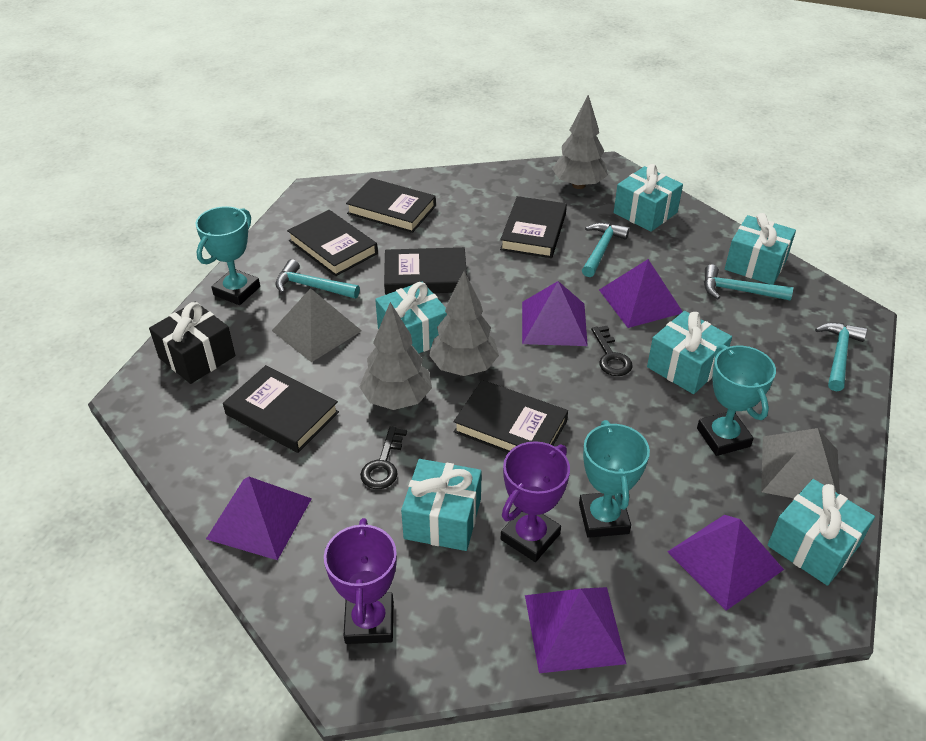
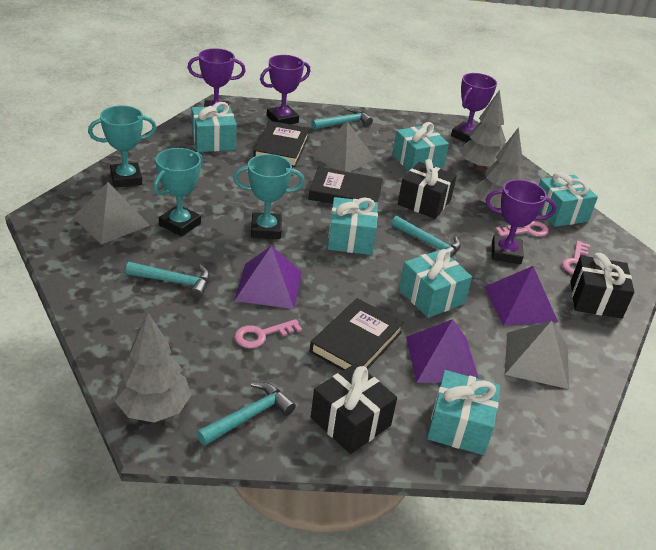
black book: [223,365,339,453] [287,210,378,276] [346,178,436,233] [384,247,467,295] [454,380,568,453] [500,196,567,258] = 6 -> [253,121,310,167] [309,167,383,204] [310,298,404,371] = 3
black gift: [149,302,235,384] = 1 -> [311,363,397,454] [398,159,457,219] [570,253,634,319] = 3
black key: [360,426,407,489] [591,326,633,376] = 2 -> none = 0
grey pyramid: [272,288,362,362] [761,428,840,498] = 2 -> [73,182,150,245] [311,122,375,172] [505,321,569,389] = 3
pink key: none = 0 -> [234,319,302,348] [495,221,549,237] [562,241,590,274] = 3
purple pyramid: [206,477,312,560] [522,281,588,346] [525,587,627,673] [599,259,683,328] [667,515,784,611] = 5 -> [234,246,302,309] [406,319,479,383] [484,266,558,325] = 3
purple trophy: [324,518,397,644] [501,441,570,562] = 2 -> [187,48,246,107] [260,55,311,124] [451,73,497,143] [486,180,556,264] = 4

